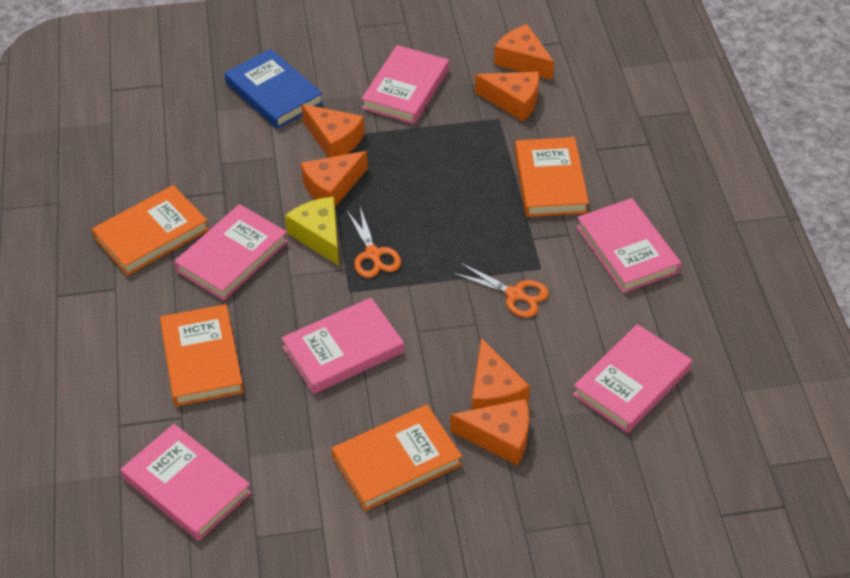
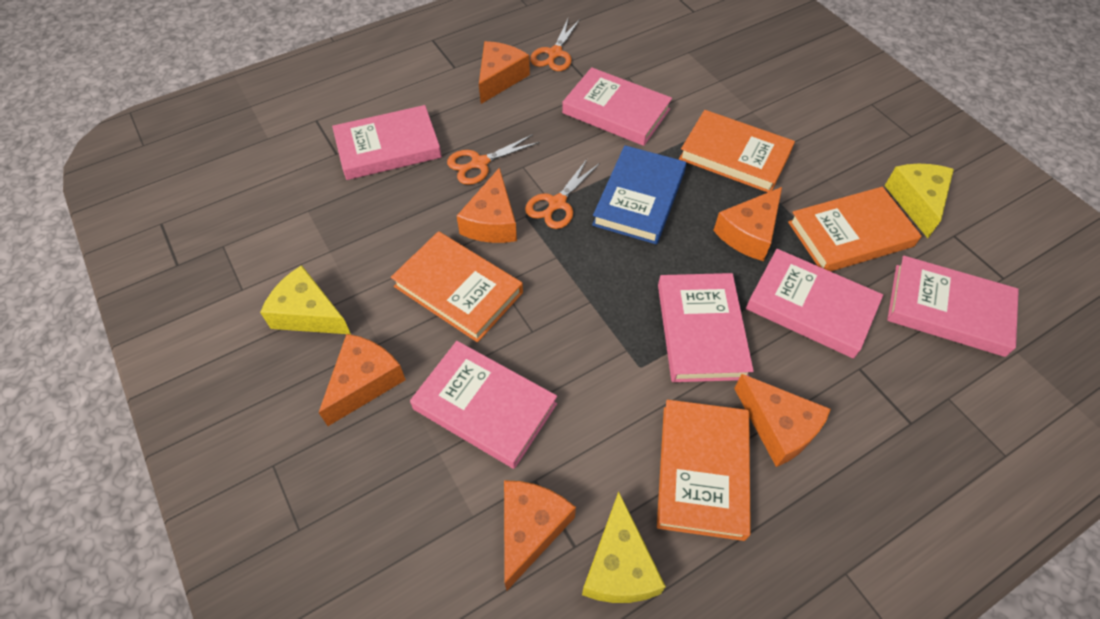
orange scissors: [347,207,401,278] [453,263,549,318] = 2 -> [447,134,540,185] [525,159,600,229] [530,19,580,71] = 3
yellow cheese: [285,197,339,266] = 1 -> [260,265,351,334] [582,491,666,603] [885,164,954,238] = 3

